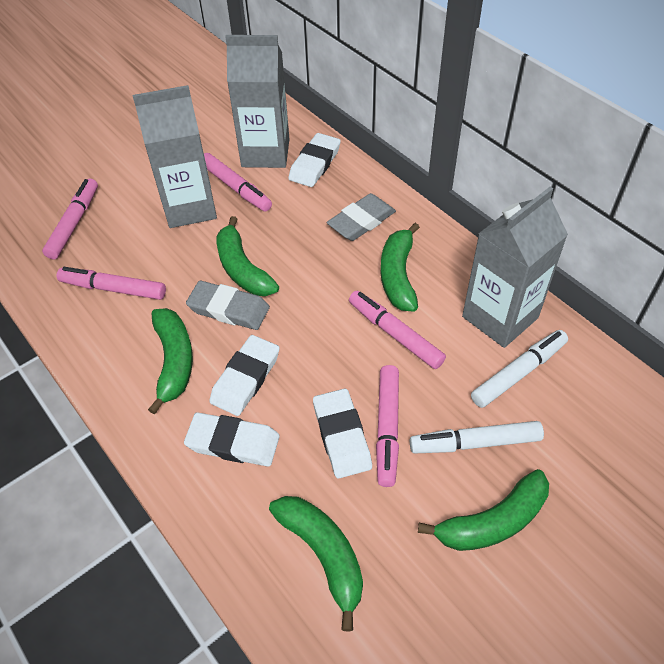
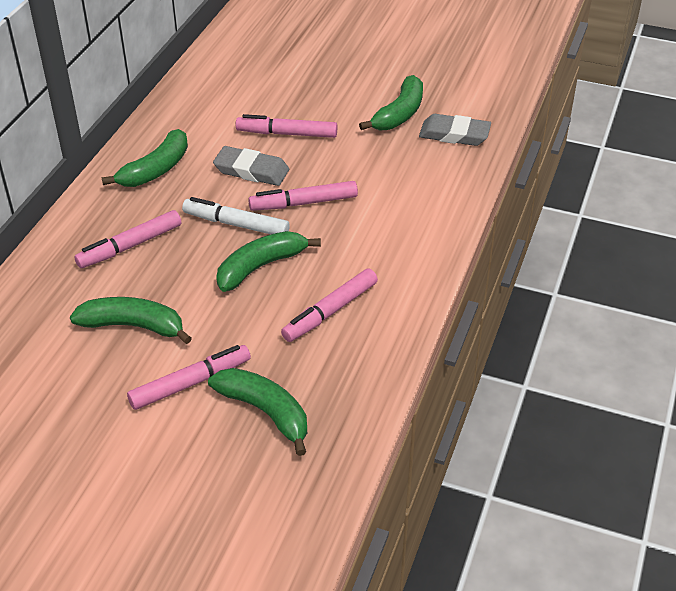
grey carton: [133,85,217,228] [225,35,289,168] [462,187,568,348] = 3 -> none = 0
white eraser: [184,413,280,467] [209,335,280,416] [288,133,341,187] [313,388,372,478] = 4 -> none = 0
white marker: [410,421,544,454] [471,330,568,408] = 2 -> [182,197,290,234] = 1

